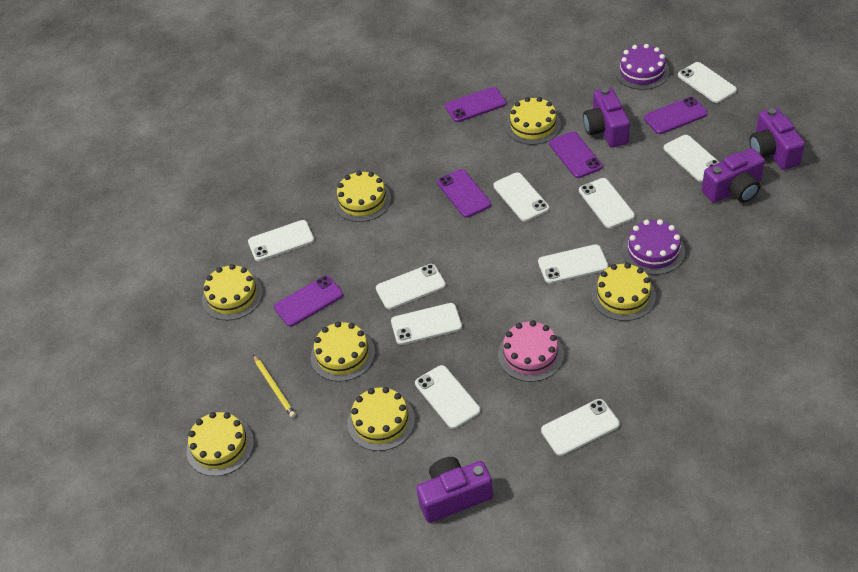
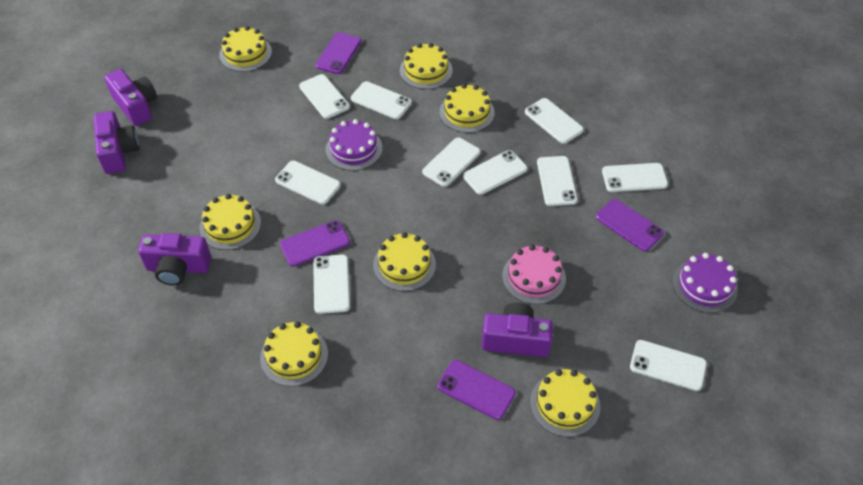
purple phone: [274,275,343,327] [437,169,491,218] [445,87,506,122] [549,131,602,178] [644,97,708,134] = 5 -> [280,220,350,267] [315,32,361,74] [438,360,516,420] [596,199,664,252] = 4
yellow pencil: [253,355,296,418] = 1 -> none = 0

